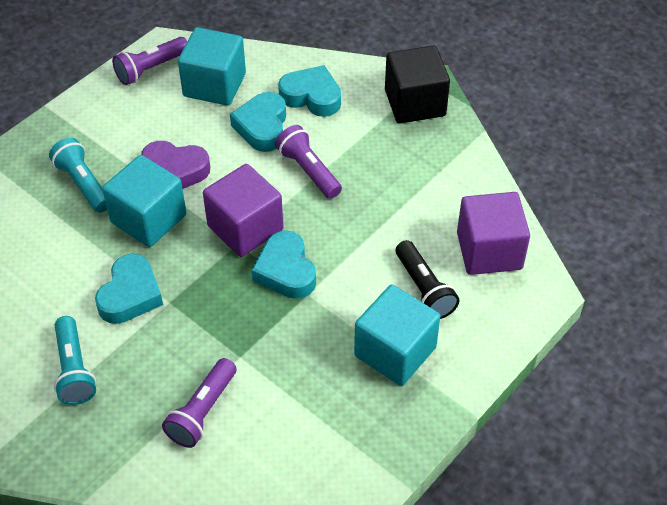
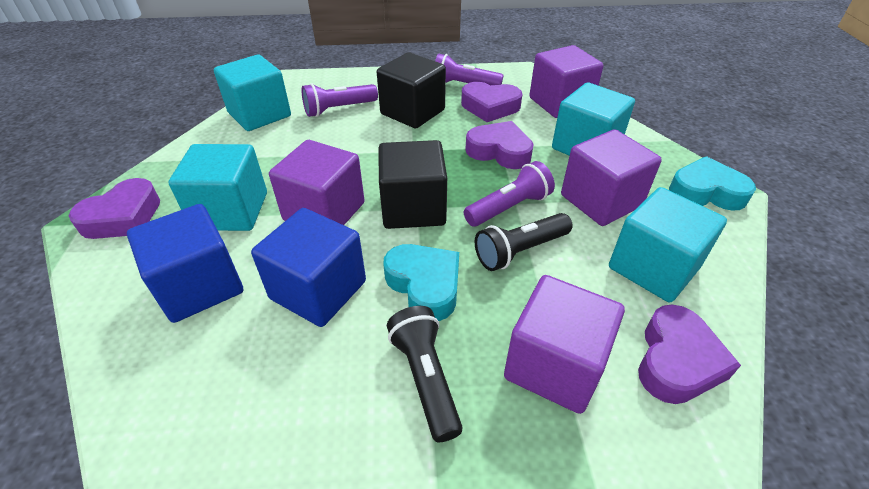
black cube: [385,46,450,124] = 1 -> [377,52,446,128] [378,140,447,229] = 2
black flashlight: [396,240,459,319] = 1 -> [387,306,463,442] [475,213,573,271] = 2
blue cube: none = 0 -> [127,204,243,323] [251,208,366,327] = 2
purple cube: [203,164,283,257] [457,192,530,275] = 2 -> [269,140,365,225] [504,275,625,414] [529,45,603,118] [561,129,662,226] = 4
purple heart: [141,141,210,189] = 1 -> [69,178,160,239] [461,82,523,122] [465,121,534,169] [638,305,741,404] = 4
turquoise cube: [102,155,186,247] [178,27,246,106] [354,285,440,386] = 3 -> [168,144,267,231] [214,55,291,131] [552,83,635,156] [609,187,727,302] = 4
turquoise flashlight: [49,138,107,213] [54,316,96,405] = 2 -> none = 0
turquoise heart: [95,254,163,324] [230,92,286,152] [252,230,316,299] [278,65,341,117] = 4 -> [383,244,459,321] [669,156,756,210] = 2

